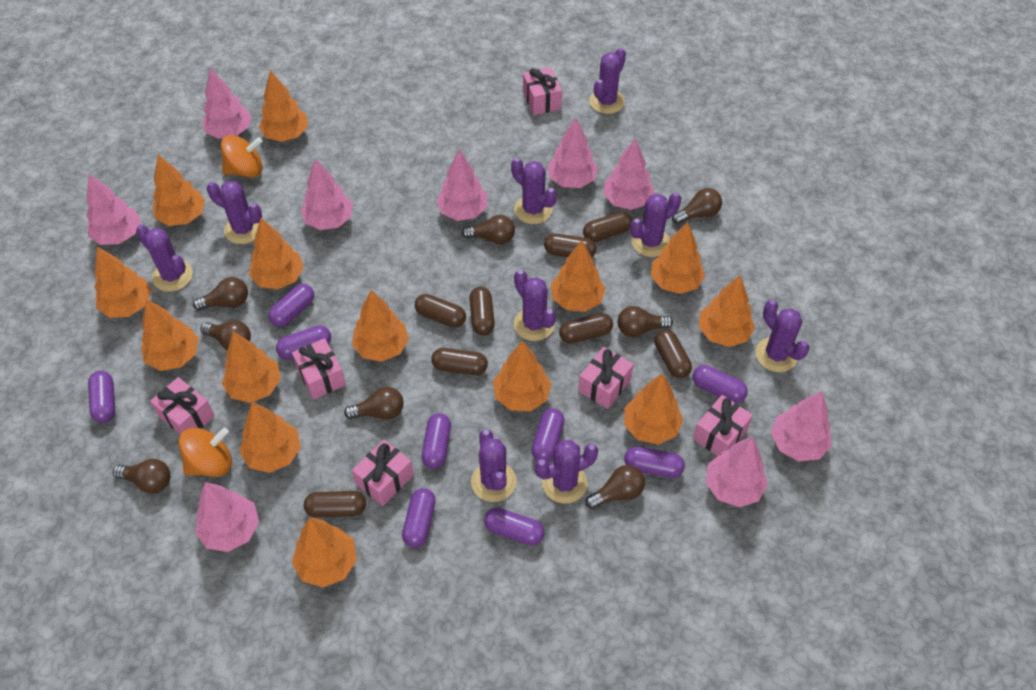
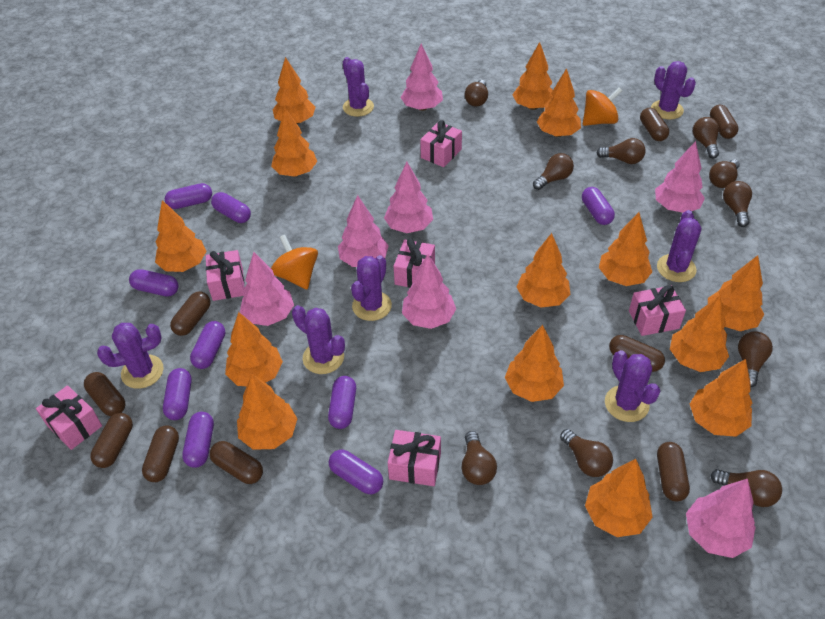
brown capsule: [304,491,366,518] [415,294,466,328] [431,348,488,375] [469,287,495,335] [544,234,596,257] [559,313,613,344] [583,212,632,242] [654,329,692,378] = 8 -> [84,372,125,416] [90,413,133,468] [142,425,179,482] [170,292,210,336] [210,441,263,484] [609,335,665,372] [640,107,669,141] [657,442,690,501] [710,105,739,139] = 9
brown light bulb: [113,459,171,494] [193,277,248,311] [200,320,251,350] [344,387,404,420] [462,215,515,244] [585,465,645,509] [618,306,673,337] [672,188,722,224] = 8 -> [461,431,497,485] [465,80,488,107] [533,153,574,190] [560,429,613,477] [596,138,646,164] [693,117,719,158] [709,159,740,188] [710,469,782,507] [723,181,752,227] [738,331,773,387] = 10
pink tree: [86,174,141,245] [195,482,259,552] [202,68,251,139] [301,158,353,230] [436,150,487,221] [547,117,598,188] [603,138,655,210] [706,436,768,507] [771,391,832,462] = 9 -> [240,252,294,326] [338,195,389,267] [384,162,433,233] [401,44,443,111] [402,254,456,329] [655,141,705,213] [686,479,756,558] = 7
purple cactus: [136,225,193,292] [207,181,262,244] [471,429,517,502] [511,158,557,224] [514,270,556,341] [535,440,598,504] [589,48,626,114] [630,192,681,257] [756,300,810,372] = 9 -> [97,323,163,389] [292,305,345,374] [343,57,374,117] [351,255,392,321] [605,350,660,422] [651,61,696,119] [657,210,701,282] = 7

